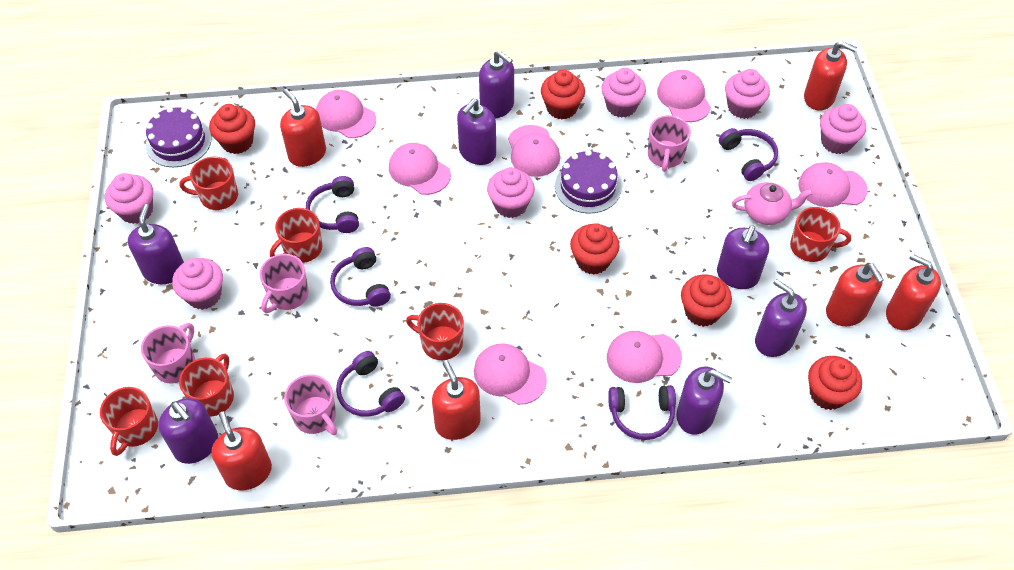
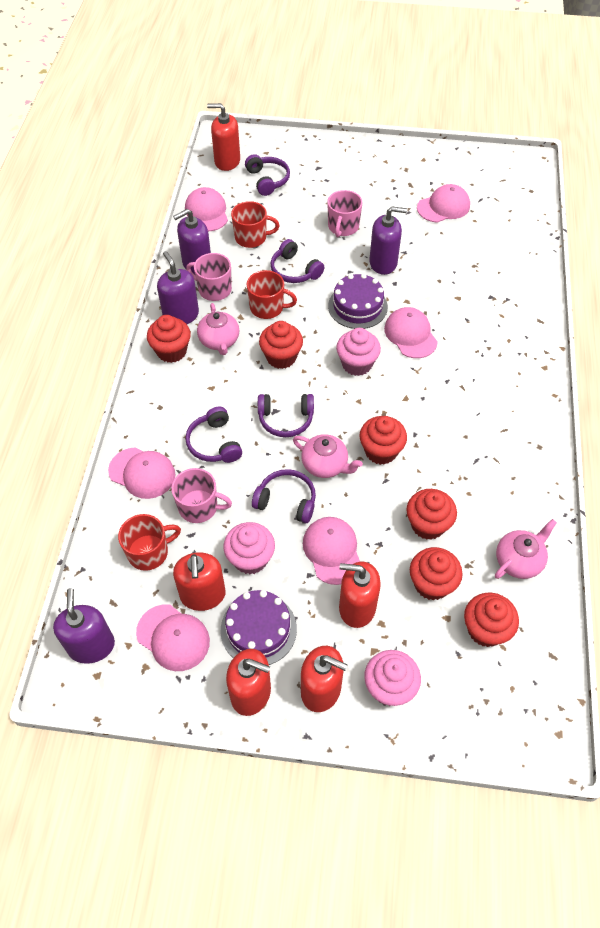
pink cap: [316,90,376,138] [389,143,451,195] [474,343,547,405] [508,125,560,177] [607,331,682,383] [657,70,711,122] [798,162,868,207] = 7 -> [108,447,175,499] [136,604,210,671] [185,187,228,231] [303,517,360,585] [384,307,438,358] [417,184,470,223] = 6
pink cupcake: [105,173,153,224] [172,258,223,310] [487,167,535,218] [601,68,646,118] [725,69,770,119] [820,104,866,154] = 6 -> [223,522,275,574] [336,328,381,376] [364,650,421,706] = 3
pink mug: [141,323,195,384] [260,254,309,313] [284,374,337,435] [648,115,691,172] = 4 -> [171,468,232,523] [186,253,232,301] [327,190,363,237] = 3
pink teapot: [732,182,813,225] = 1 -> [197,303,239,355] [293,434,363,478] [495,519,557,579] = 3
purple soap dispenser: [128,204,184,284] [158,398,218,464] [457,99,496,165] [479,50,514,119] [677,367,732,435] [717,225,769,289] [755,279,807,357] = 7 -> [53,588,115,664] [157,251,199,324] [173,209,211,274] [369,206,407,275] = 4
red cupcake: [209,104,255,154] [541,70,585,120] [570,223,620,275] [681,274,732,327] [808,356,862,410] = 5 -> [147,315,191,363] [259,321,303,369] [360,416,407,465] [407,489,457,540] [410,547,463,600] [464,593,519,647] = 6
red mug: [100,387,158,456] [179,157,238,210] [179,353,234,417] [270,208,323,263] [406,303,464,360] [790,207,851,262] = 6 -> [118,514,181,571] [231,201,279,248] [247,270,297,319] = 3
red soap dispenser: [211,412,272,490] [280,89,326,167] [432,360,481,440] [804,41,857,111] [826,263,884,326] [886,254,941,330] = 6 -> [173,552,226,611] [207,103,240,171] [226,649,271,716] [301,646,347,712] [339,562,381,628] = 5

